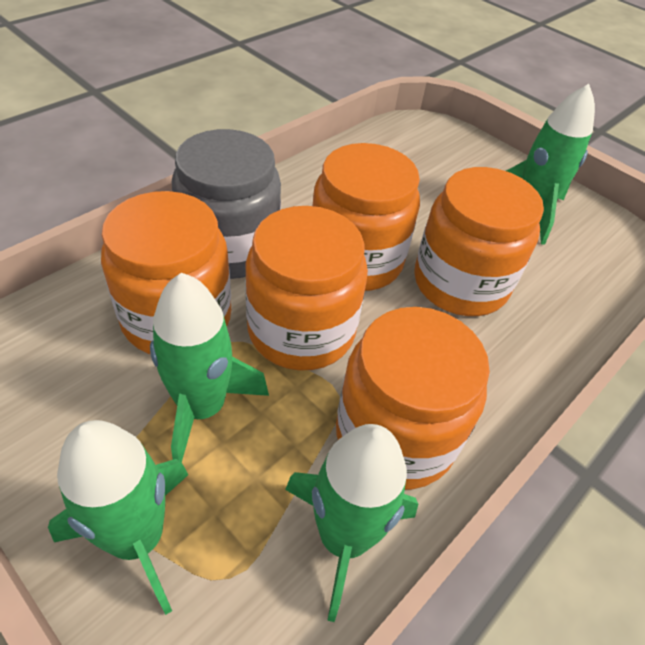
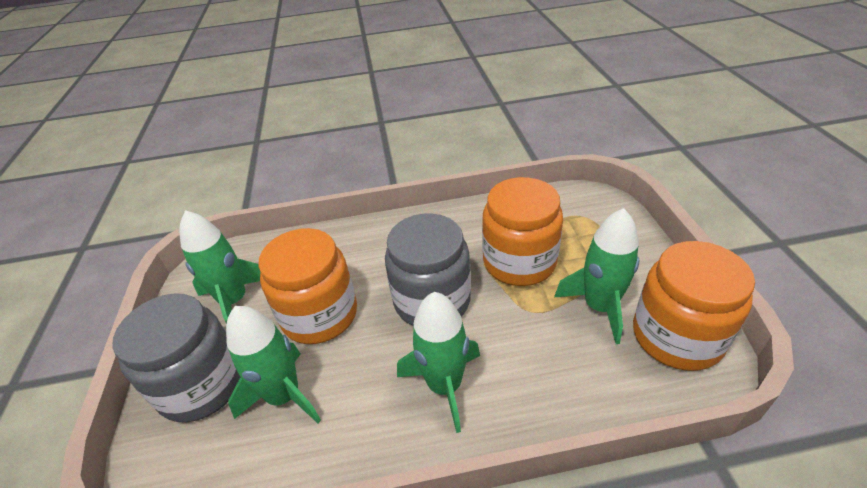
grey jar: [172,129,281,279] = 1 -> [112,293,240,422] [385,214,471,326] = 2
orange jar: [101,191,231,355] [245,206,368,371] [312,143,420,291] [336,307,490,490] [414,167,544,316] = 5 -> [258,228,357,344] [482,177,563,286] [633,241,755,371] = 3

